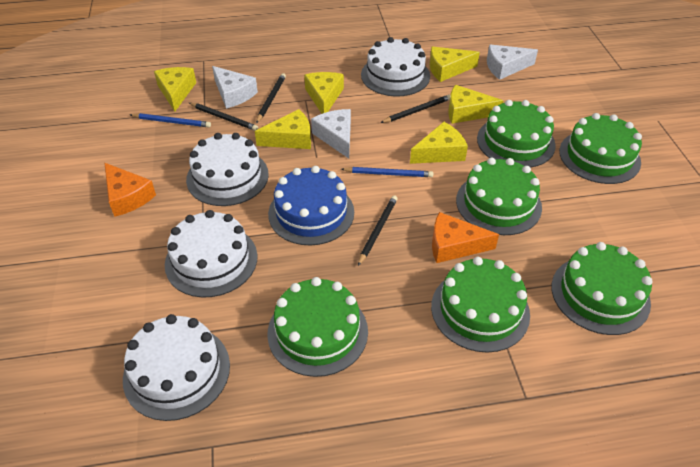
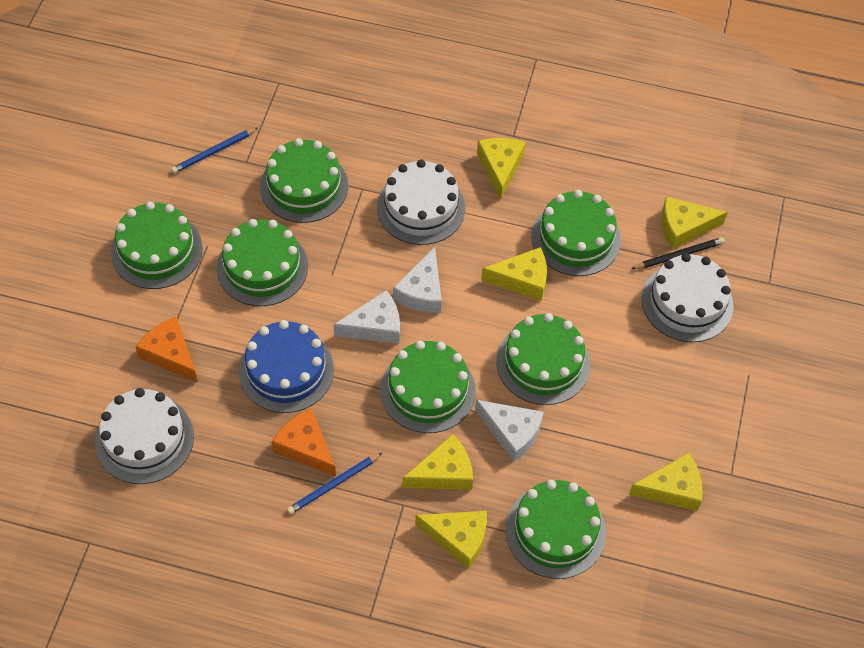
black pencil: [189,103,258,131] [256,73,286,123] [358,195,398,266] [380,95,450,123] = 4 -> [631,237,725,269] = 1
green cake: [267,277,368,377] [431,257,530,353] [456,158,542,235] [477,100,556,168] [552,242,653,335] [559,113,642,184] = 6 -> [111,202,202,289] [217,219,308,306] [260,138,348,223] [380,341,476,433] [496,313,590,405] [505,480,606,579] [532,190,621,276] = 7
white cake: [123,314,230,421] [165,210,258,298] [186,133,269,206] [361,37,430,96] = 4 -> [95,388,194,484] [377,159,465,245] [642,253,734,342] = 3

